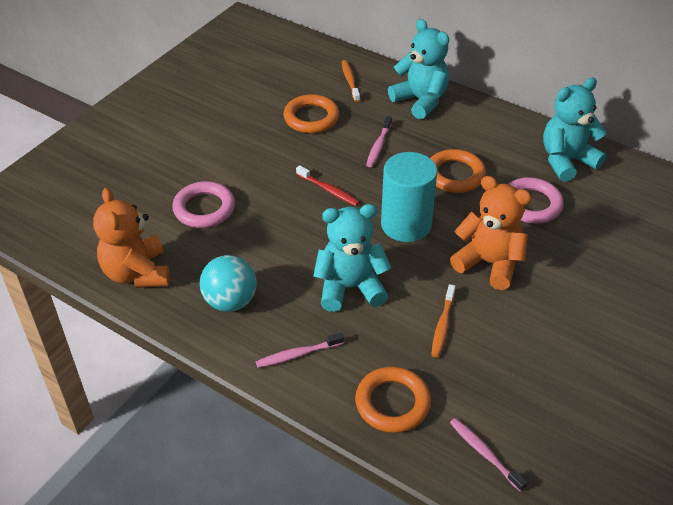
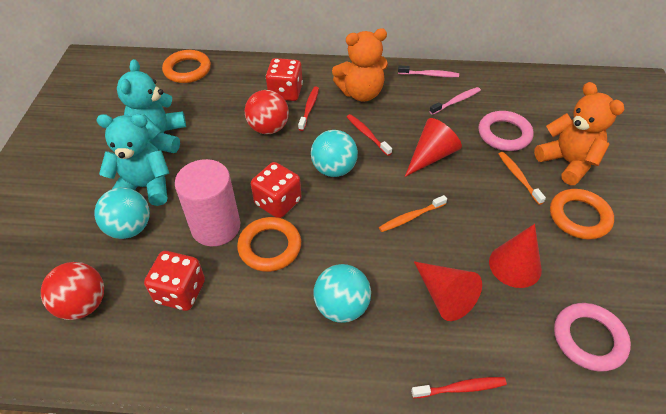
pink cylinder: none = 0 -> [175,159,240,246] = 1
pink toothbrush: [256,333,344,368] [366,116,392,167] [450,418,527,492] = 3 -> [398,65,459,77] [429,87,481,115] = 2
red ball: none = 0 -> [41,262,104,320] [244,90,289,134] = 2
red cone: none = 0 -> [405,118,462,177] [414,261,482,321] [489,224,542,288] = 3
red dice: none = 0 -> [144,251,205,311] [251,162,302,218] [266,58,303,101] = 3
red toothbrush: [296,165,359,206] = 1 -> [298,86,319,131] [347,114,392,156] [411,377,507,398] = 3
turquoise ball: [200,255,256,311] = 1 -> [94,187,150,239] [311,130,358,177] [313,264,371,323] = 3
turquoise cylinder: [381,152,437,242] = 1 -> none = 0
turquoise teddy bear: [313,204,392,312] [388,19,449,119] [543,78,607,182] = 3 -> [96,114,169,206] [117,59,186,153] = 2

